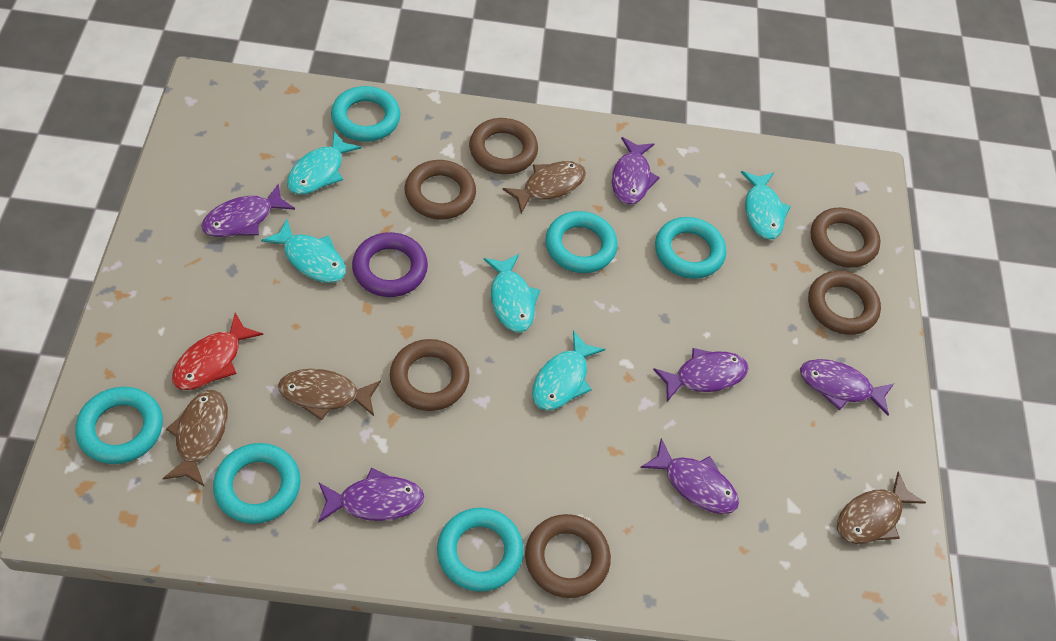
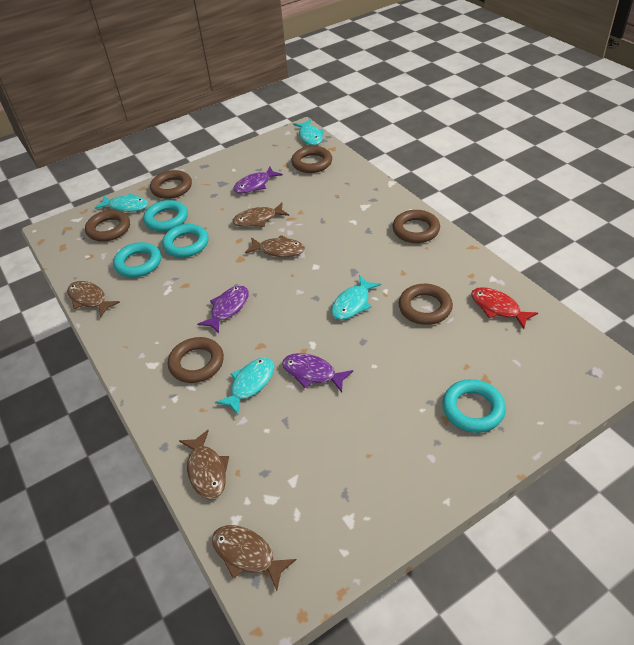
brown fish: [162,390,228,486] [278,369,381,421] [502,161,586,214] [837,471,926,544] = 4 -> [67,281,120,317] [179,430,229,500] [212,525,296,591] [232,203,289,227] [245,235,305,257] = 5
purple fish: [201,183,295,237] [318,468,425,523] [612,137,660,204] [640,438,739,514] [653,348,749,402] [800,359,894,416] = 6 -> [197,286,249,334] [233,167,283,193] [282,353,353,393] = 3
purple ring: [352,232,428,297] = 1 -> none = 0
turquoise fish: [261,219,346,283] [287,131,362,195] [483,254,540,333] [532,330,605,410] [741,171,791,240] = 5 -> [95,193,148,212] [215,357,274,415] [293,119,324,146] [331,276,381,320] = 4
turquoise ring: [75,387,163,464] [213,443,300,524] [331,86,401,142] [437,508,524,592] [545,211,618,273] [655,217,726,279] = 6 -> [113,242,161,277] [143,200,188,231] [162,224,209,257] [442,379,506,433] = 4

